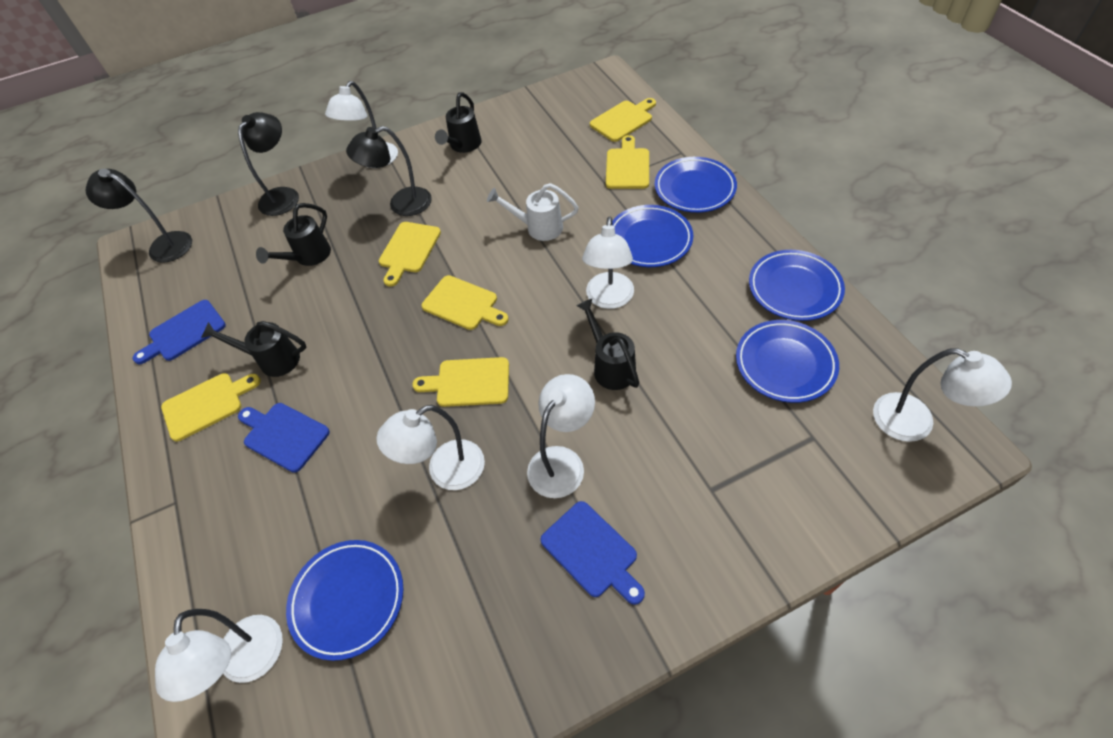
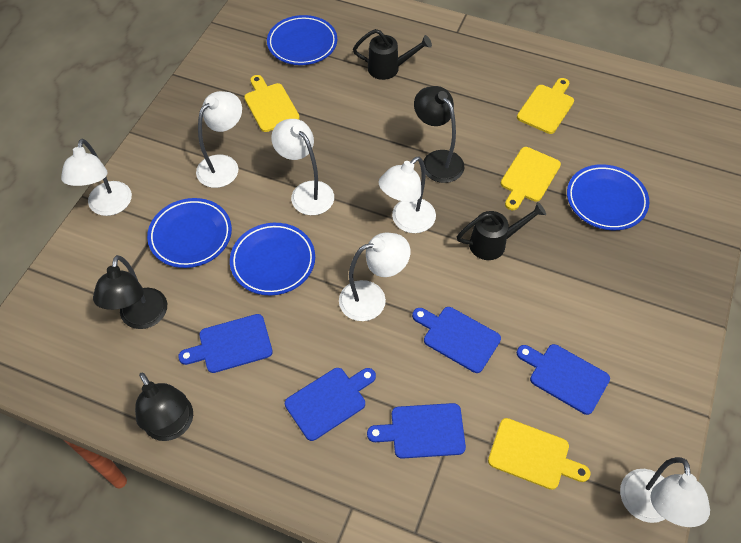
black watering can: [201,321,306,377] [256,203,331,266] [435,92,481,153] [576,299,639,390] = 4 -> [353,29,432,80] [457,202,546,260] = 2
blue cutting board: [132,300,226,364] [238,403,330,473] [541,501,645,605] = 3 -> [178,314,273,373] [285,368,376,441] [367,403,466,459] [412,307,501,373] [517,344,610,415] = 5
blue plate: [286,540,404,661] [612,205,693,267] [655,157,737,213] [736,320,839,403] [749,250,845,321] = 5 -> [147,198,232,268] [230,223,315,295] [267,15,337,65] [567,164,649,230] = 4
white watering can: [487,183,579,241] = 1 -> none = 0
yellow cutting board: [161,373,261,441] [379,222,441,287] [412,357,509,407] [421,275,509,330] [590,98,656,142] [606,135,649,189] = 6 -> [244,75,300,132] [488,418,590,490] [501,147,561,210] [517,78,574,134] = 4

